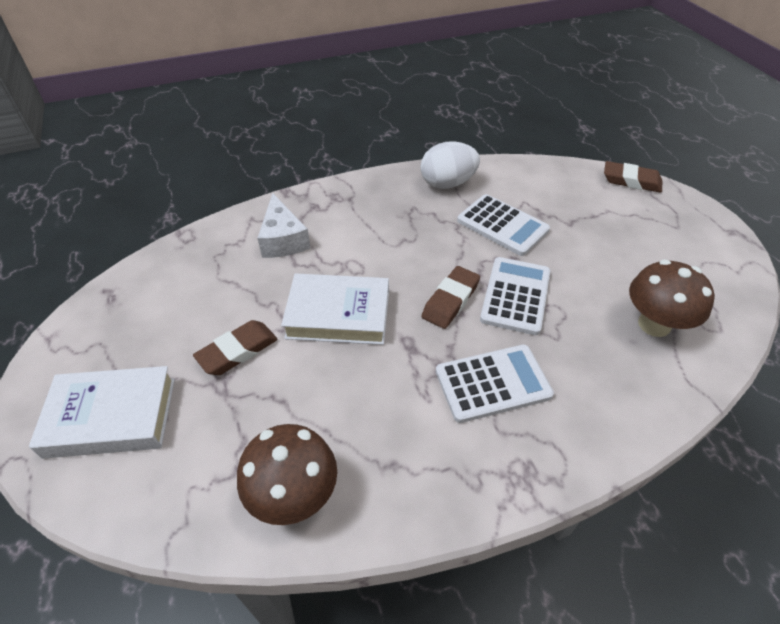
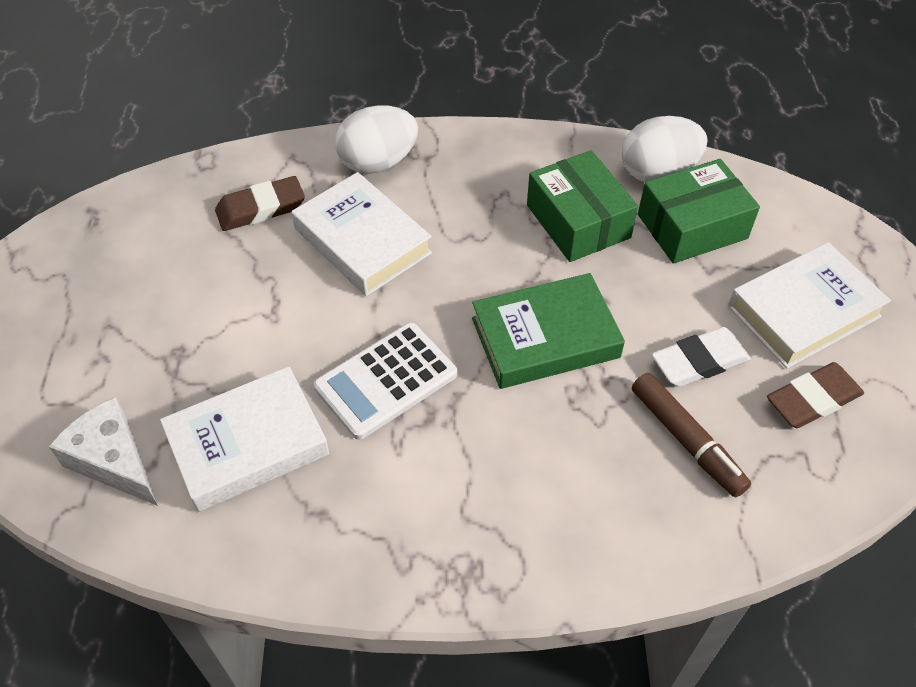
brown eraser: [193,320,278,375] [421,266,480,329] [604,161,662,193] = 3 -> [215,176,305,231] [767,362,864,428] = 2
brown marker: none = 0 -> [632,373,751,498] = 1
brown mushroom: [237,424,337,525] [629,260,715,337] = 2 -> none = 0
green book: none = 0 -> [472,273,625,389] = 1
green box: none = 0 -> [527,150,638,262] [638,159,760,264] = 2
white book: [29,366,175,459] [281,273,389,345] = 2 -> [160,366,329,512] [292,172,432,296] [728,242,891,368] = 3
white calculator: [436,345,554,423] [457,194,550,256] [480,257,550,335] = 3 -> [314,322,457,440] = 1
white egg: [421,141,480,189] = 1 -> [335,105,418,174] [622,116,707,182] = 2
white eraser: none = 0 -> [652,327,751,387] = 1

